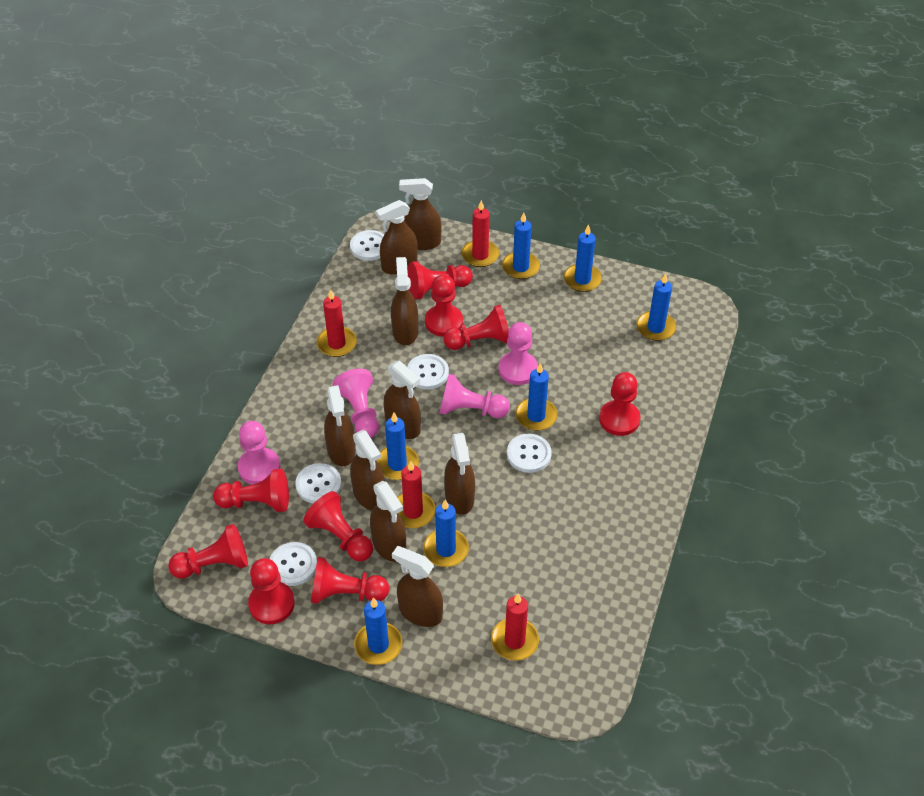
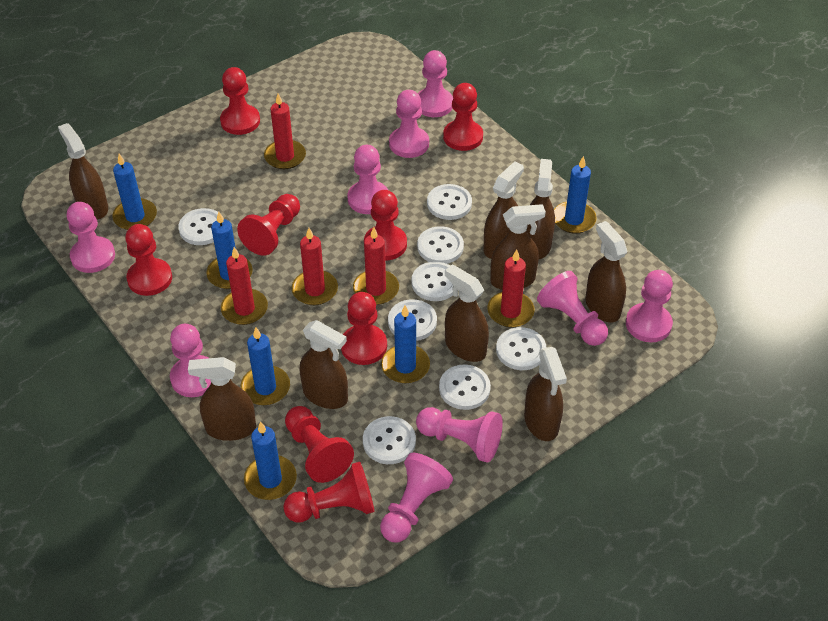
blue candle: [354,598,402,665] [376,413,419,480] [423,500,469,567] [502,212,540,279] [515,363,558,431] [564,224,602,292] [636,273,676,341] = 7 -> [112,154,157,230] [206,212,253,289] [240,327,290,405] [244,421,297,500] [381,305,430,383] [554,156,597,234] = 6
pink pawn: [238,421,280,485] [333,368,379,438] [440,374,510,418] [499,322,538,385] = 4 -> [67,202,115,273] [170,324,211,397] [348,145,388,214] [380,453,453,542] [389,90,429,158] [416,407,503,462] [418,50,453,117] [537,271,608,346] [626,270,673,342] = 9
red candle: [317,289,357,357] [397,461,436,528] [462,200,499,267] [491,594,539,661] = 4 -> [221,247,268,325] [264,93,306,169] [291,228,338,305] [353,227,399,305] [487,250,535,327] = 5
red pawn: [168,524,248,579] [213,468,289,512] [248,558,295,624] [303,491,373,562] [311,557,389,604] [408,261,473,300] [425,274,463,336] [443,305,509,350] [599,372,641,436] = 9 -> [125,224,172,296] [220,67,260,135] [237,194,300,256] [283,462,374,522] [285,406,354,483] [341,292,387,365] [364,190,407,261] [443,83,483,151] = 8
white button: [270,542,317,586] [295,463,341,503] [350,230,384,261] [407,354,449,390] [507,434,552,473] = 5 -> [178,208,218,245] [363,416,416,464] [388,299,437,341] [411,261,454,301] [417,226,464,264] [427,184,472,220] [439,365,491,410] [496,327,546,370] = 8

